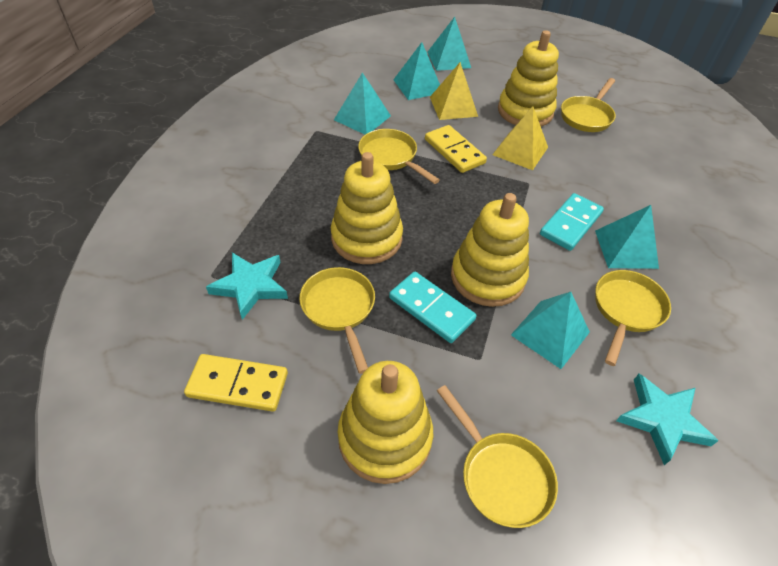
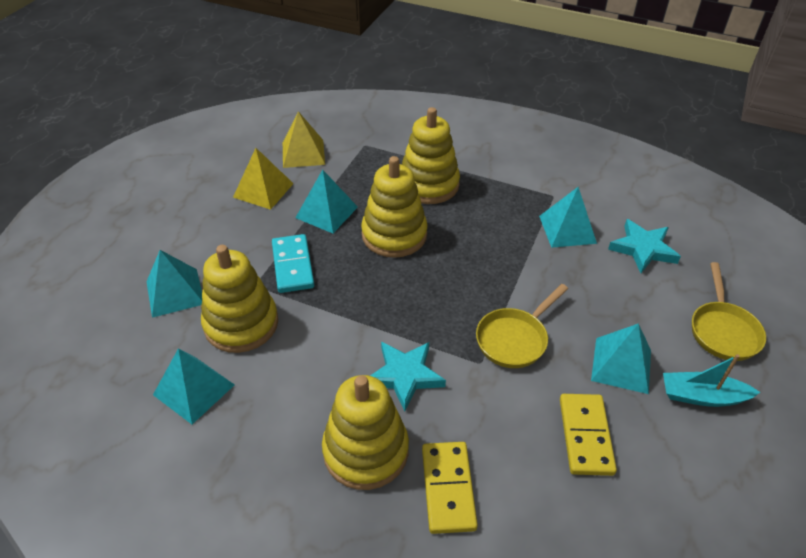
turquoise boat: none = 0 -> [663,354,760,407] = 1
turquoise domino: [389,272,476,343] [540,193,604,251] = 2 -> [272,234,314,293] = 1
yellow pan: [299,267,375,374] [358,129,440,184] [437,385,558,528] [561,78,616,132] [595,270,671,366] = 5 -> [476,284,568,368] [692,262,766,361] = 2

